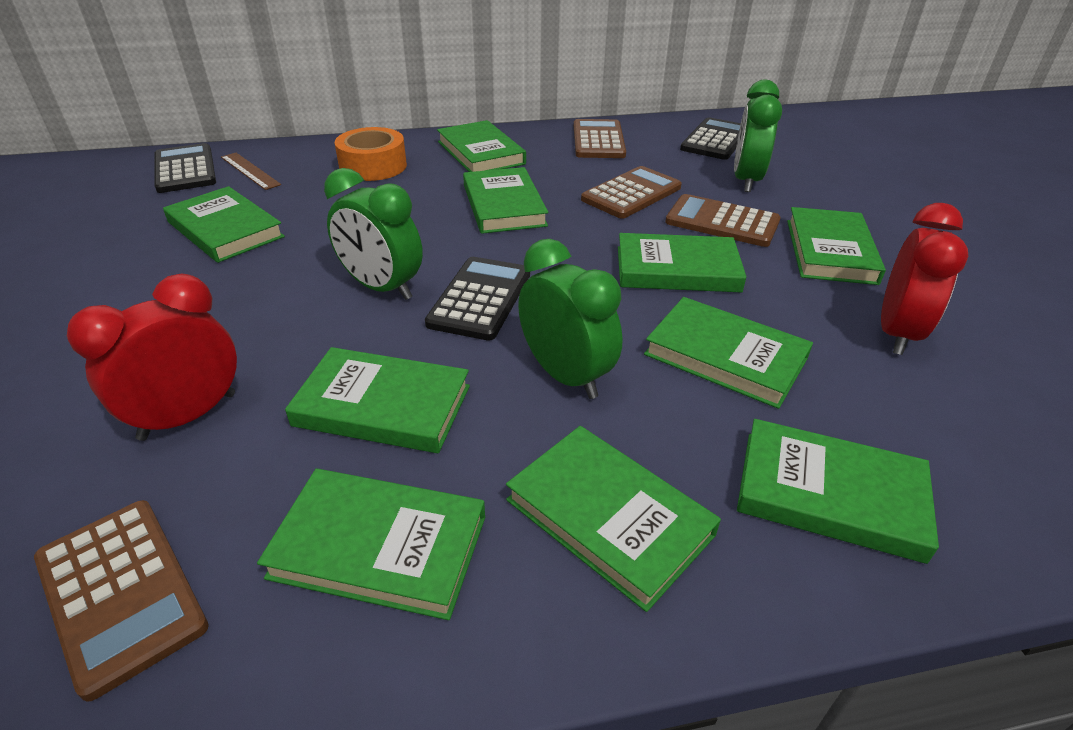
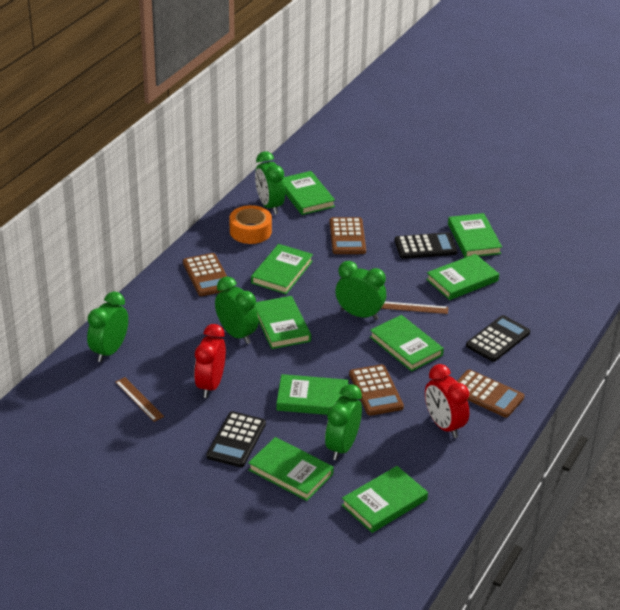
brown ruler: [221,153,281,190] = 1 -> [115,377,164,422] [381,302,448,314] = 2
green book: [163,186,285,263] [257,469,485,620] [285,347,470,453] [437,120,526,172] [463,167,548,234] [506,426,721,612] [618,233,746,293] [644,297,813,409] [737,419,939,564] [787,207,886,285] = 10 -> [248,437,334,501] [251,244,313,294] [255,296,311,349] [276,374,349,415] [283,171,335,215] [342,466,428,533] [370,315,444,372] [426,254,499,300] [448,213,502,258] = 9
green clock: [324,168,423,300] [518,239,623,399] [734,80,782,192] = 3 -> [87,292,128,362] [215,276,258,344] [255,151,285,215] [325,384,362,460] [335,261,386,320] = 5

